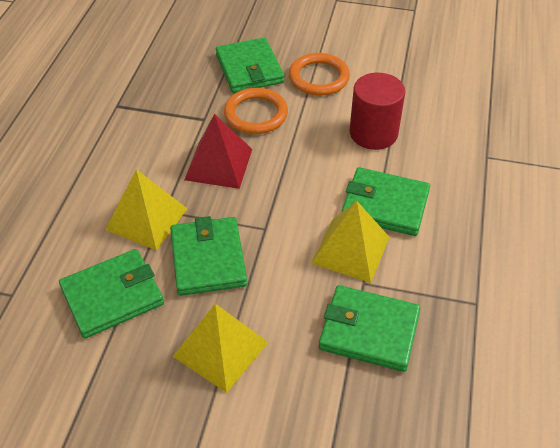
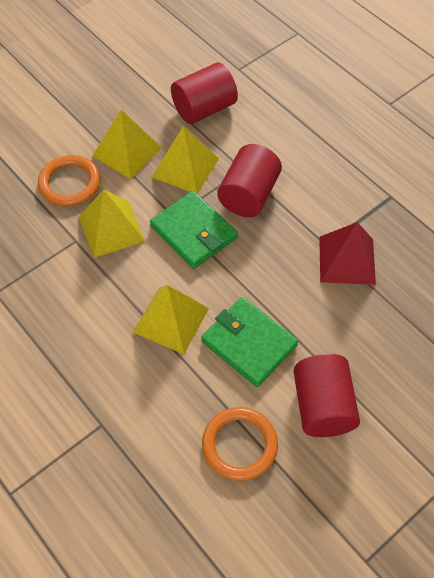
green wallet: [59,249,164,338] [170,216,247,296] [216,38,284,93] [319,285,420,372] [342,167,430,236] = 5 -> [150,191,237,269] [201,297,298,387] = 2
red cylinder: [350,73,405,150] = 1 -> [171,63,238,124] [217,144,282,217] [293,354,360,437] = 3
yellow pyramid: [105,169,188,250] [172,304,269,393] [311,201,389,283] = 3 -> [79,189,145,258] [92,110,162,179] [133,285,209,354] [152,126,219,194] = 4

